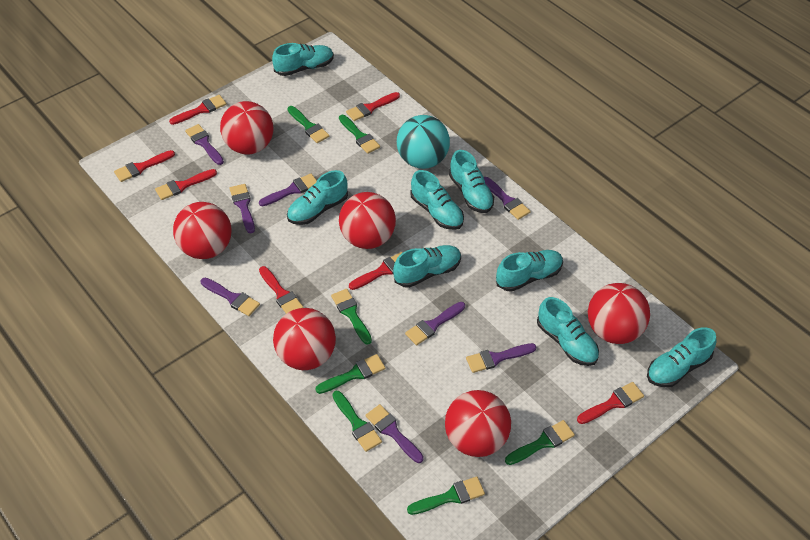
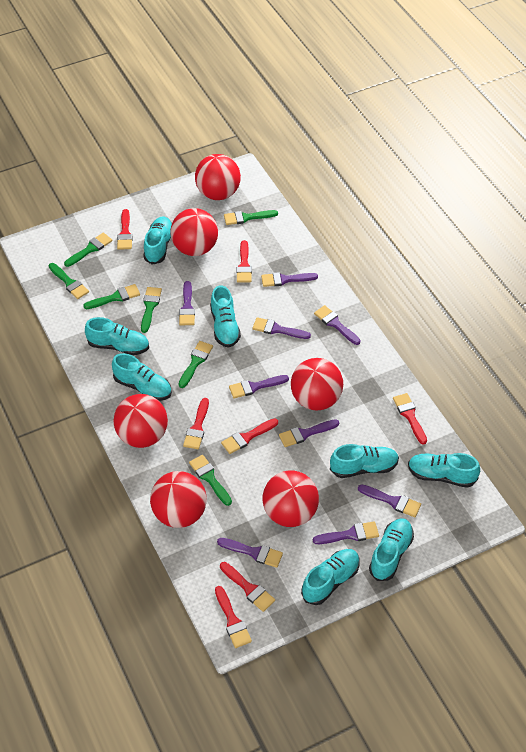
purple brush: [185,124,224,165] [201,278,260,316] [230,184,255,234] [259,173,317,207] [365,404,424,463] [405,302,465,345] [466,343,536,373] [484,177,531,220] = 8 -> [179,281,195,325] [217,538,283,568] [229,375,289,399] [252,317,311,339] [261,272,318,287] [279,419,339,447] [313,521,379,544] [314,305,361,345] [358,484,421,517] = 9
turquoise ball: [397,115,450,169] = 1 -> none = 0

